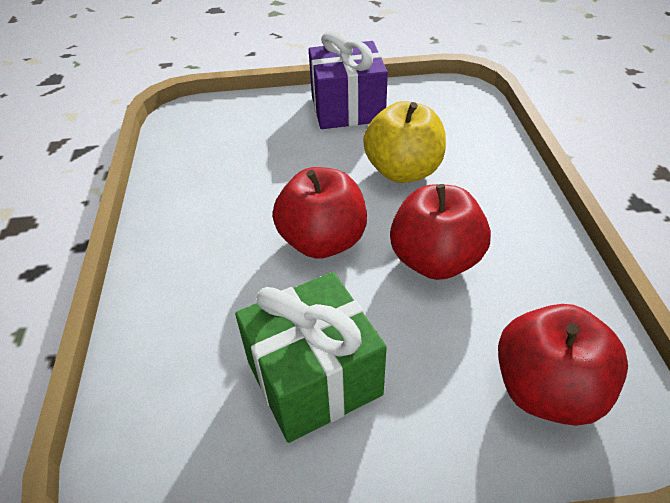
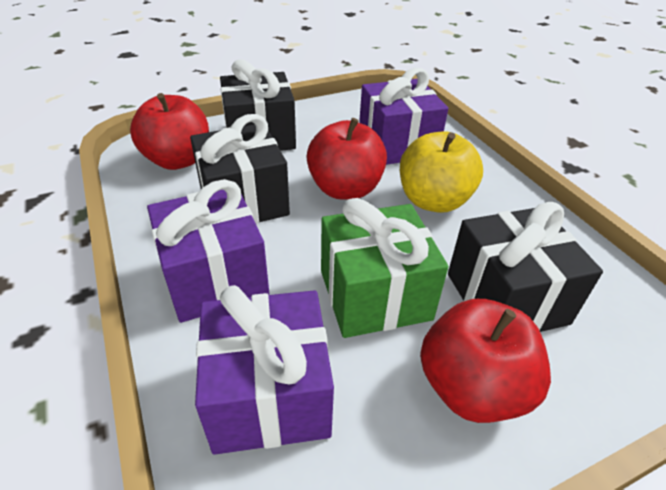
black gift: none = 0 -> [190,114,290,224] [220,59,296,151] [448,202,603,332] = 3
purple gift: [309,30,388,129] = 1 -> [147,179,270,323] [195,285,334,455] [359,68,448,165] = 3

